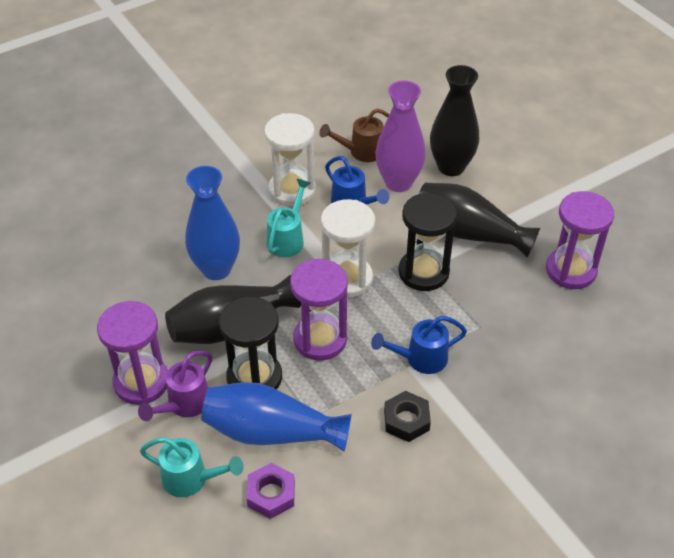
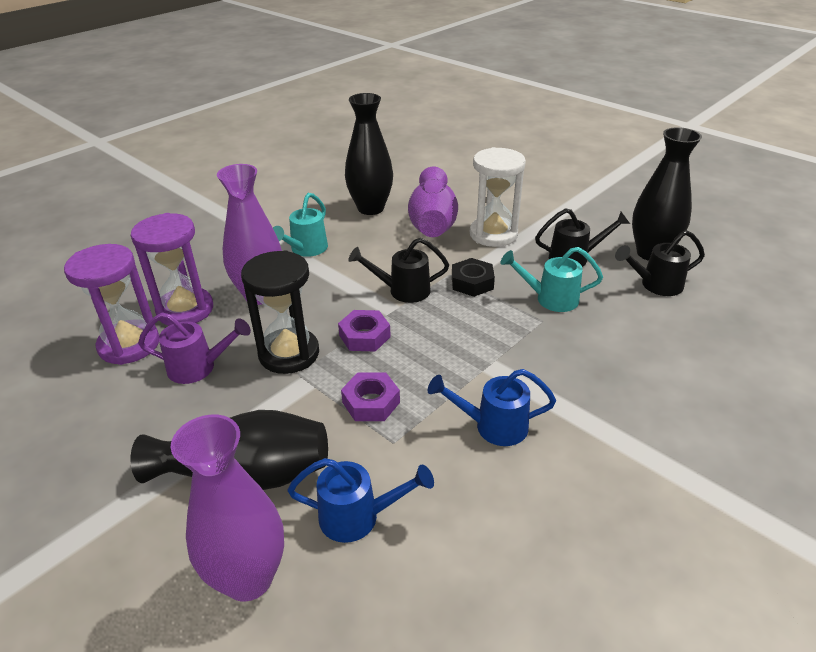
black hourglass: [219,296,282,389] [399,193,457,291] = 2 -> [241,251,319,374] = 1
black watering can: none = 0 -> [349,238,449,303] [535,208,630,267] [615,230,705,296] = 3
blue vase: [185,166,240,280] [201,382,352,451] = 2 -> none = 0
brown watering can: [319,108,389,162] = 1 -> none = 0
purple hourglass: [97,301,168,405] [290,259,348,361] [546,191,614,289] = 3 -> [64,244,159,365] [131,213,213,326] = 2
purple nut: [247,463,295,519] = 1 -> [338,310,391,352] [341,372,400,421] = 2
purple vase: [375,80,426,192] = 1 -> [171,415,284,601] [217,164,282,305] [408,167,458,237] = 3
white hourglass: [264,113,316,207] [321,199,375,298] = 2 -> [470,147,526,247] = 1

